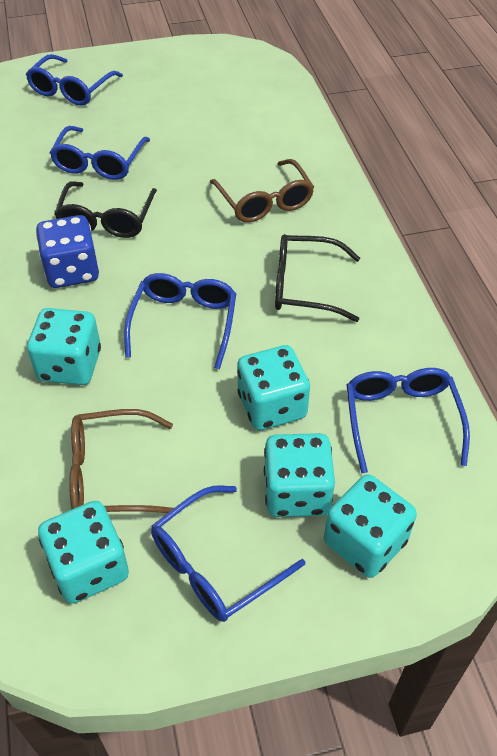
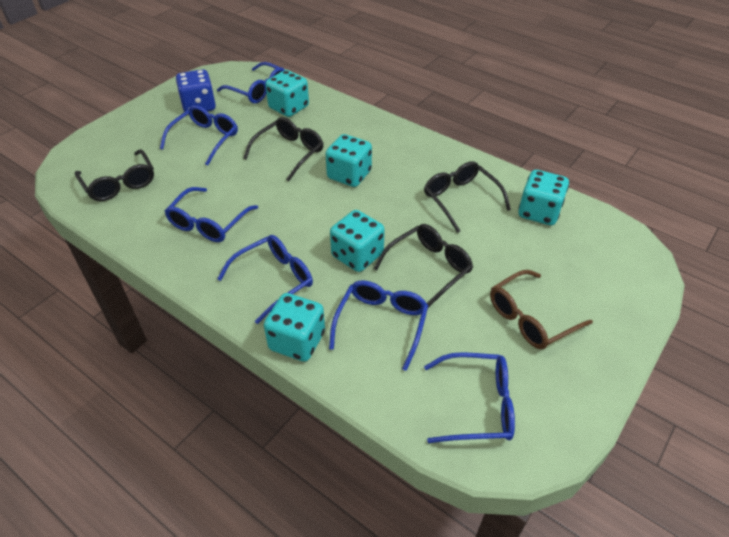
black glasses: [54,181,157,238] [275,234,360,322] = 2 -> [75,149,154,201] [243,117,324,181] [374,224,473,308] [424,161,511,233] = 4
blue glasses: [26,54,123,106] [50,126,150,180] [124,273,236,369] [151,485,305,622] [346,368,470,473] = 5 -> [160,105,238,166] [164,187,258,242] [217,62,285,104] [217,235,313,324] [329,280,428,371] [424,352,515,443] = 6
brown glasses: [69,409,174,513] [210,159,314,222] = 2 -> [490,270,593,349] = 1

